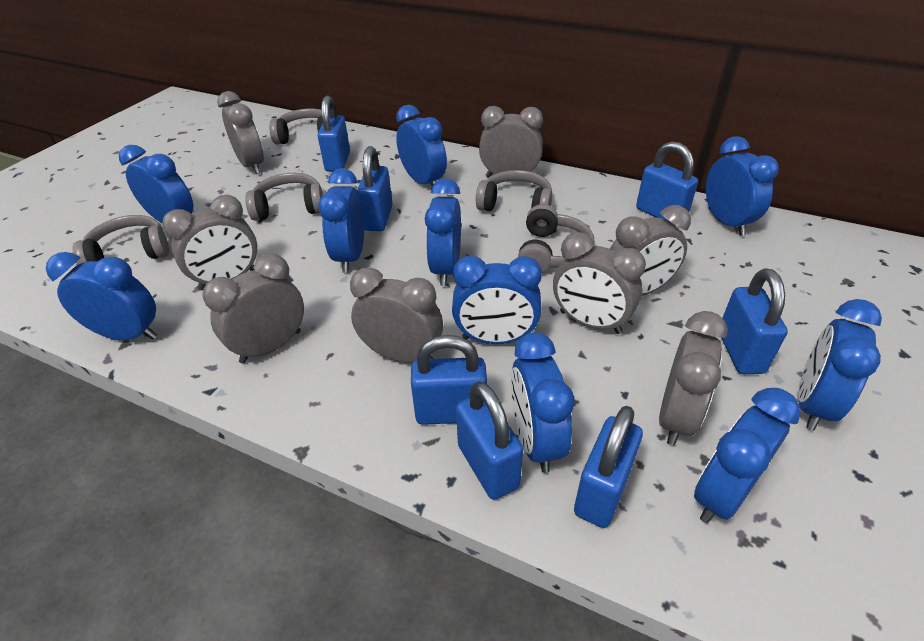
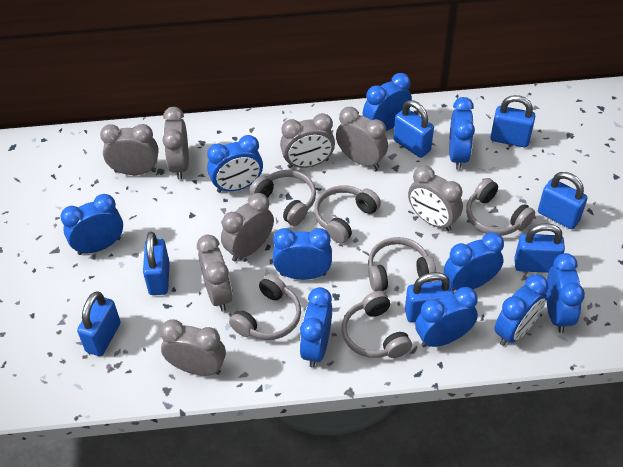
grey headphones: [73,215,169,265] [245,173,323,221] [269,108,323,145] [476,170,552,211] [518,204,595,273] = 5 -> [229,274,301,340] [249,170,316,226] [314,185,381,244] [342,291,412,358] [368,237,436,292] [466,178,535,236] = 6

